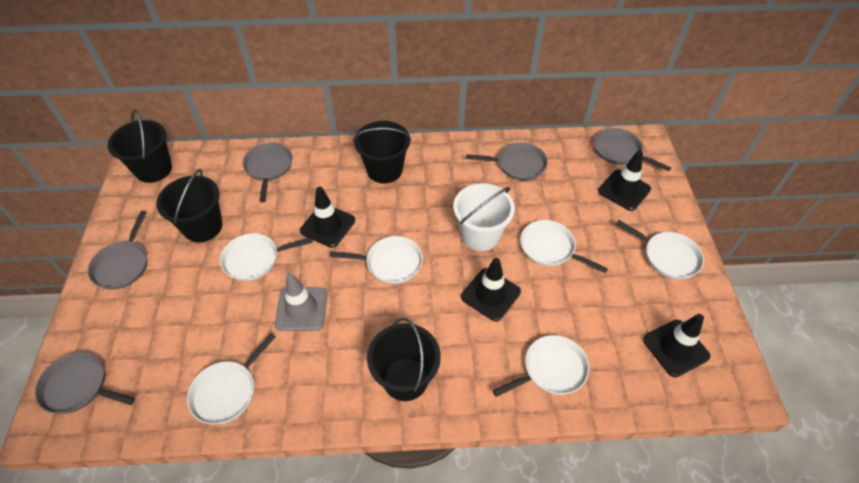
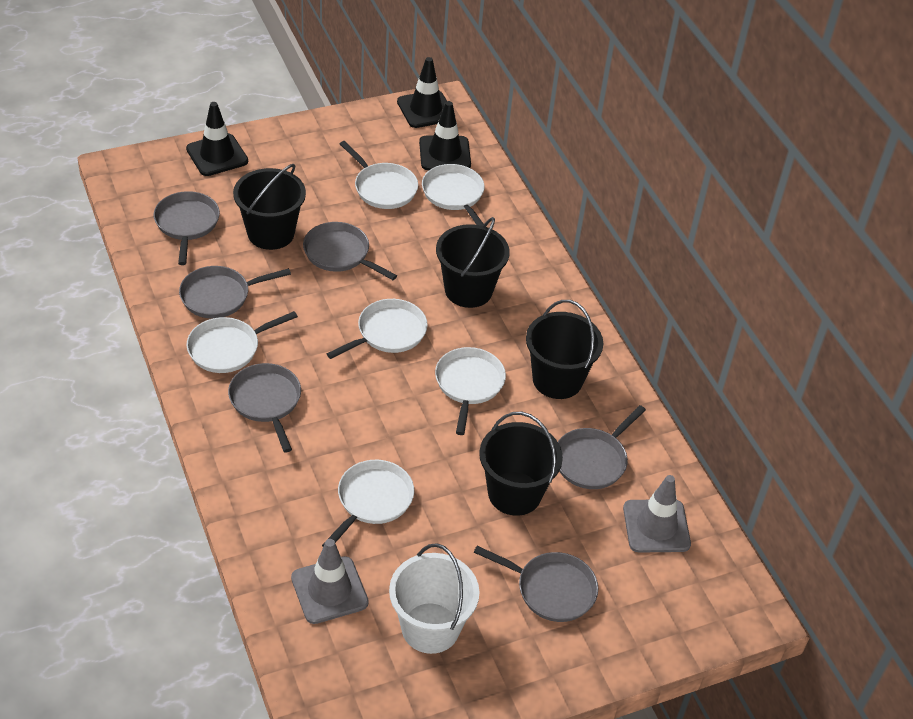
black traffic cone: [300,187,355,248] [461,258,521,321] [598,150,651,211] [643,314,710,377] = 4 -> [186,102,248,176] [397,57,447,128] [419,101,471,170] = 3
grey pan: [35,352,135,414] [88,211,147,290] [243,143,293,202] [466,142,548,181] [594,128,671,171] = 5 -> [154,191,220,265] [179,266,291,319] [228,363,301,453] [303,222,397,280] [474,546,598,622] [558,405,646,489] = 6
grey traffic cone: [275,273,327,331] = 1 -> [291,539,369,624] [623,475,691,553] = 2

